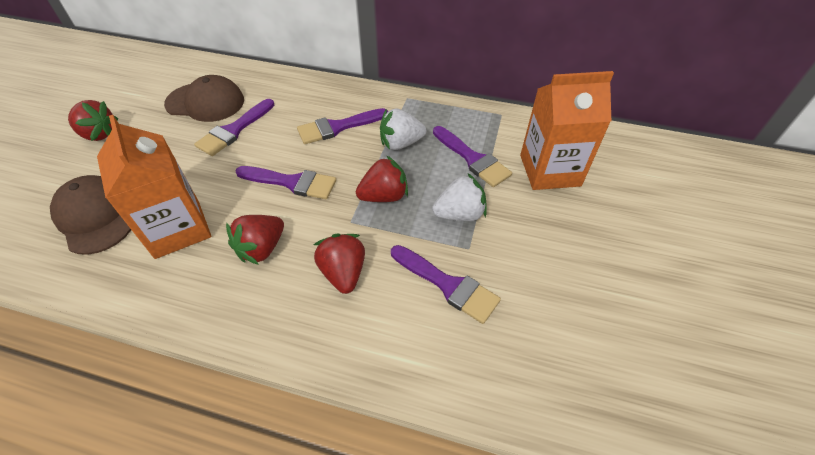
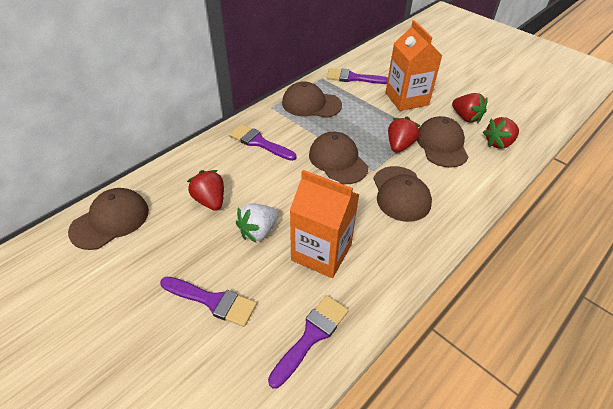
brown cap: [50,175,131,255] [164,75,244,122] = 2 -> [68,188,149,250] [282,81,342,118] [309,132,368,184] [373,166,432,222] [417,116,469,168] = 5
purple brush: [194,99,275,156] [235,166,336,199] [297,108,388,144] [391,245,501,324] [433,126,512,187] = 5 -> [160,276,257,327] [229,124,296,161] [268,295,349,389] [327,68,388,84] = 4
white strawberry: [380,108,426,150] [432,173,487,221] = 2 -> [236,203,279,243] = 1

